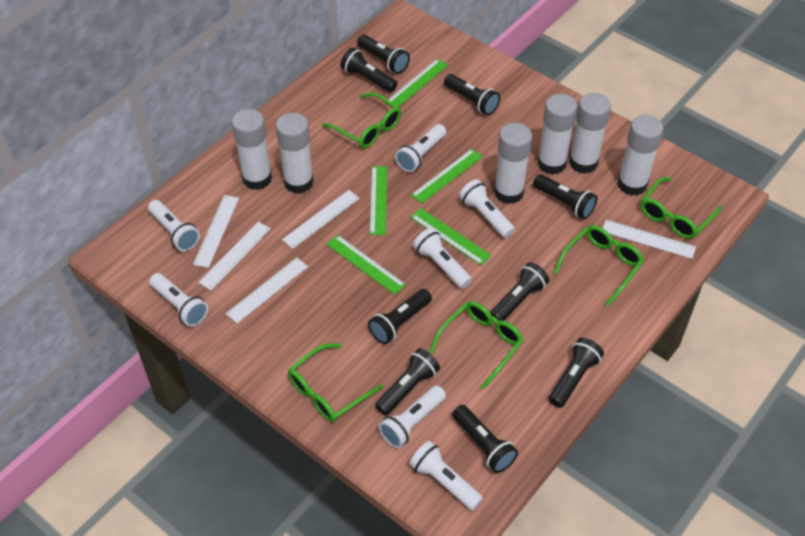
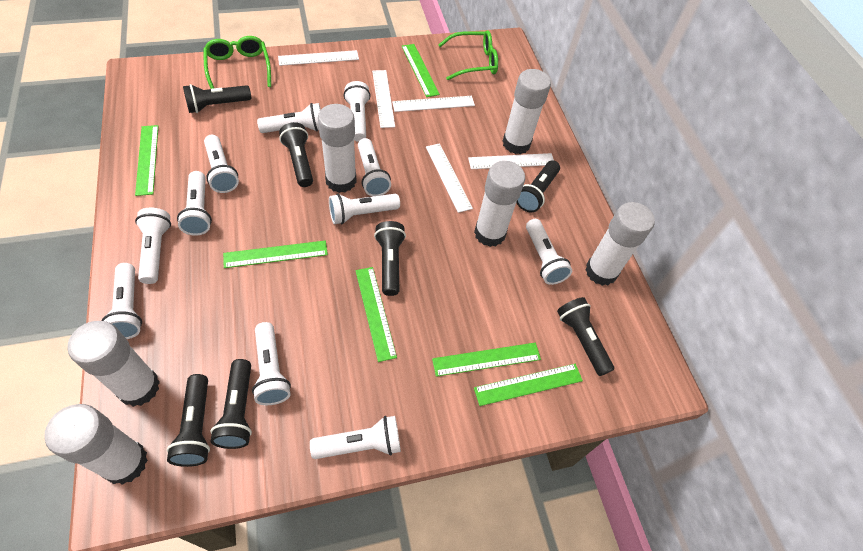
black flashlight: [341,48,397,92] [357,35,410,74] [368,289,432,344] [375,348,440,416] [444,74,500,115] [452,405,518,473] [490,262,549,321] [533,174,597,219] [549,338,604,408] = 9 -> [167,374,210,467] [183,84,251,113] [210,359,252,449] [279,122,313,187] [374,221,406,296] [516,160,560,212] [557,297,614,376] = 7
green glasses: [288,343,384,422] [322,92,401,148] [429,301,524,390] [554,225,644,306] [640,177,722,239] = 5 -> [204,36,271,89] [438,30,498,80] = 2
green ruler: [327,235,406,295] [370,166,387,235] [385,59,448,107] [410,208,491,265] [411,149,483,204] = 5 -> [135,125,158,196] [223,240,328,268] [355,267,397,362] [402,44,440,97] [432,343,541,377] [474,364,583,406] = 6
white flashlight: [148,200,200,251] [149,273,208,327] [379,385,446,448] [395,124,446,172] [409,441,483,510] [413,228,472,289] [459,179,515,238] = 7 -> [102,263,142,339] [135,208,171,284] [177,171,212,236] [204,135,239,193] [252,322,291,405] [257,103,321,133] [310,416,401,459] [329,194,400,224] [343,81,371,142] [358,138,391,196] [526,219,572,285] = 11

